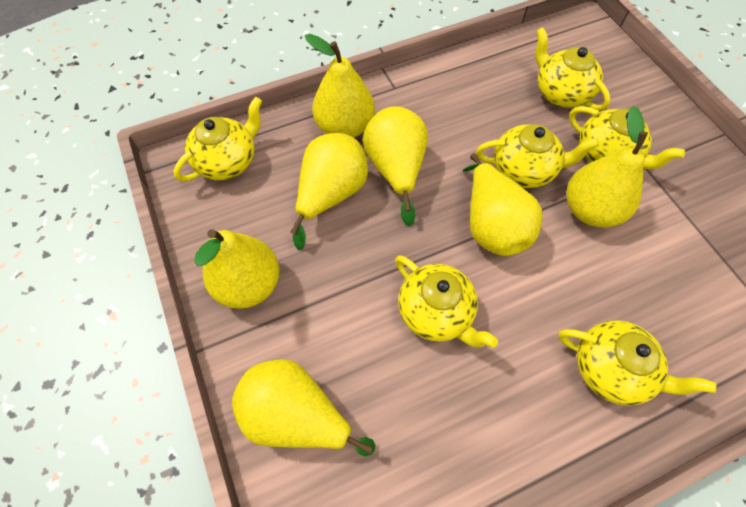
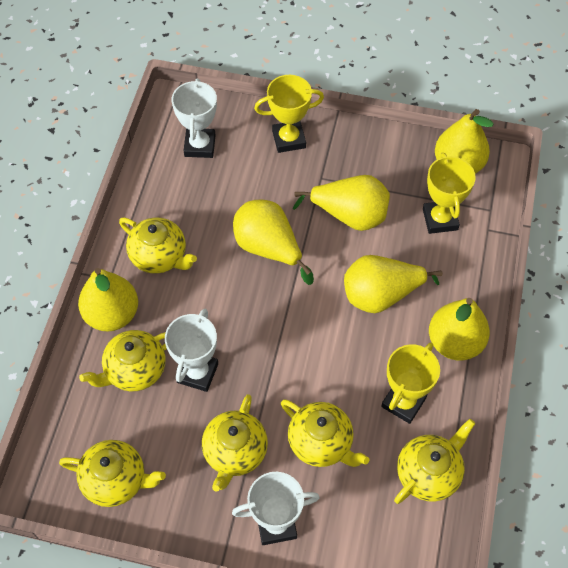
white trophy: none = 0 -> [165,309,218,392] [172,79,217,158] [232,472,320,545] = 3
yellow pear: [194,229,280,309] [232,359,375,457] [290,133,368,250] [305,34,375,138] [363,106,428,226] [463,153,543,256] [567,106,648,227] = 7 -> [78,268,138,331] [233,200,314,285] [293,175,390,231] [344,255,443,313] [429,298,490,361] [435,109,494,174] = 6
yellow trophy: none = 0 -> [254,75,324,153] [381,342,440,424] [423,153,476,234] = 3

